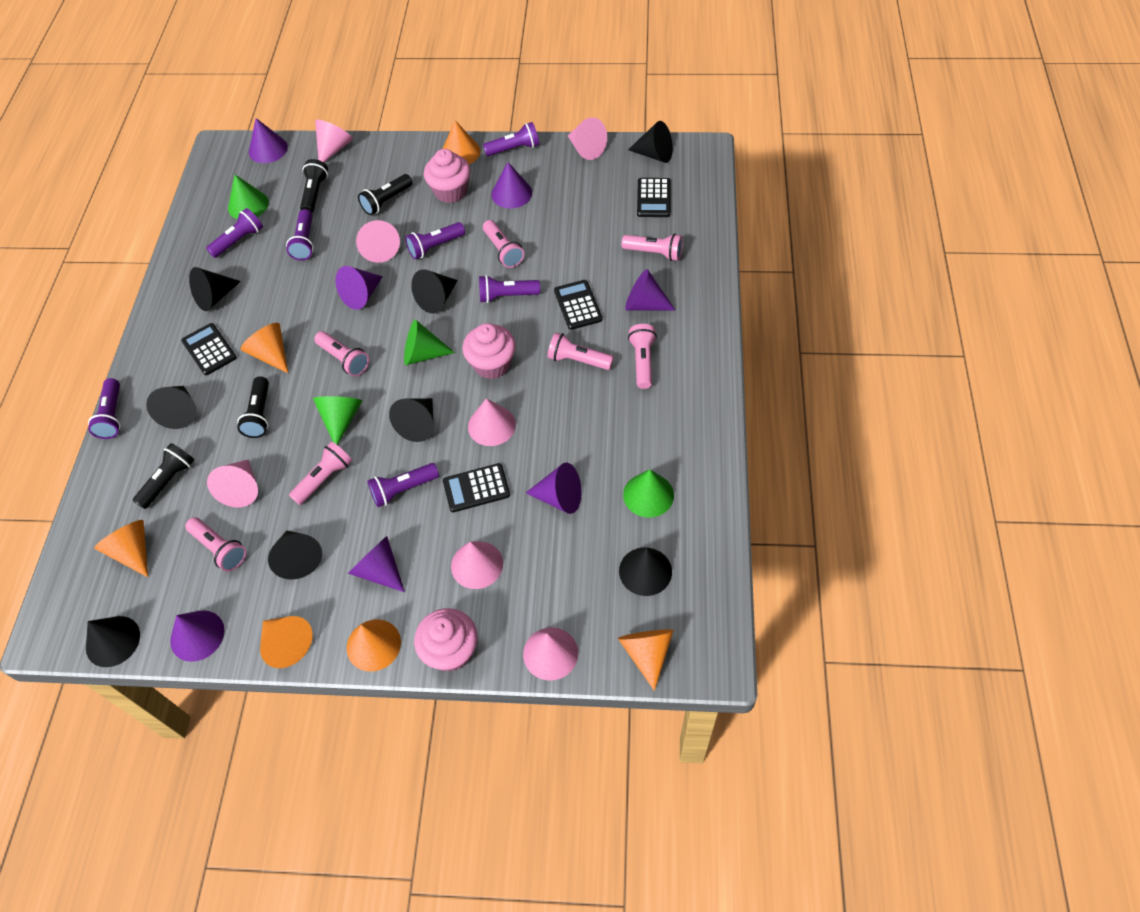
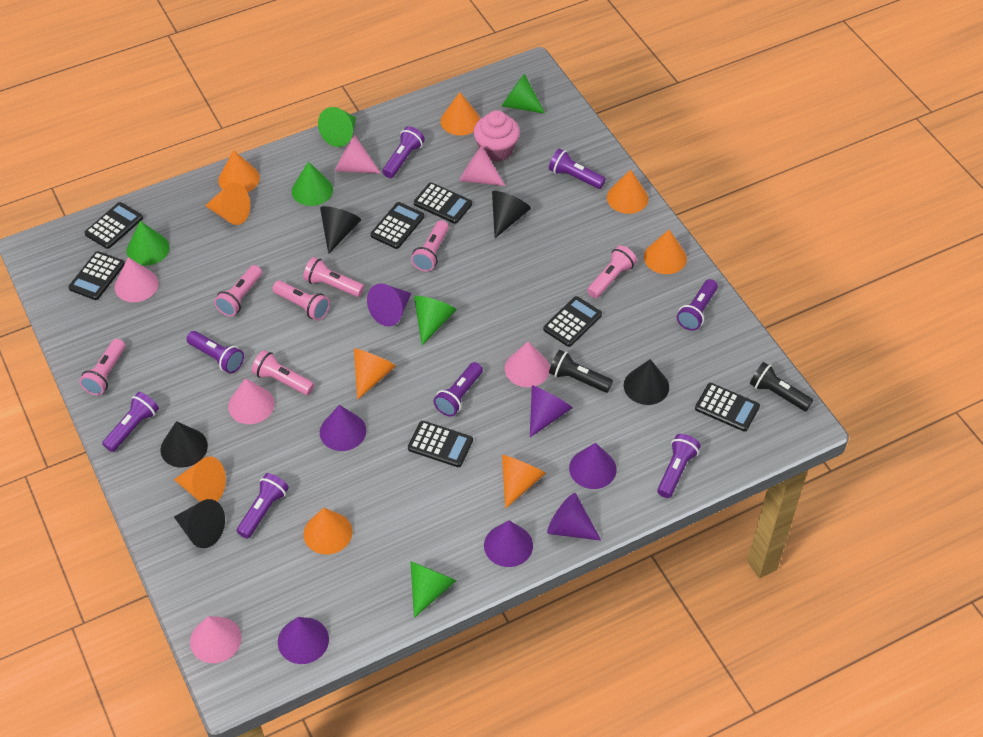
black calculator: [181,323,237,375] [443,463,510,512] [554,280,602,330] [637,178,670,217] = 4 -> [68,251,125,300] [84,202,143,249] [371,202,424,249] [408,421,473,467] [414,183,472,224] [543,296,602,347] [695,383,760,432] = 7
black cone: [86,616,140,667] [146,386,197,429] [189,267,241,311] [268,530,322,580] [389,398,434,442] [411,269,458,314] [619,547,672,596] [628,121,673,163] = 8 -> [160,421,208,468] [174,499,225,548] [320,206,361,254] [492,191,531,238] [624,359,669,405] = 5
black flashlight: [133,443,194,509] [237,376,269,438] [300,159,328,213] [358,174,413,215] = 4 -> [549,350,613,393] [750,362,814,411] = 2
green cone: [228,175,269,219] [313,396,362,445] [404,320,455,365] [623,469,674,518] = 4 -> [126,221,170,266] [292,161,333,206] [318,107,356,147] [410,561,457,618] [414,296,457,345] [502,74,545,114] = 6
orange cone: [94,520,148,577] [241,323,288,373] [260,616,313,668] [347,619,401,672] [443,121,481,164] [618,629,674,691] = 6 -> [174,456,226,502] [205,182,250,225] [218,150,260,192] [304,508,352,554] [354,348,396,400] [441,92,480,136] [502,455,546,509] [607,169,648,214] [644,229,687,274] = 9
pink cone: [207,460,258,507] [315,120,353,163] [356,220,400,263] [451,541,503,589] [468,398,516,446] [523,627,578,681] [568,117,607,160] = 7 -> [115,257,158,302] [190,616,241,663] [228,378,275,424] [335,135,380,173] [460,146,505,186] [505,342,550,387] = 6
pink cupcake: [414,608,478,672] [424,149,471,203] [462,323,516,379] = 3 -> [474,110,520,162] = 1
purple flashlight: [88,378,121,439] [206,208,263,258] [286,209,314,261] [367,463,439,507] [405,222,465,259] [479,275,540,303] [483,122,539,156] = 7 -> [102,392,159,452] [187,331,244,374] [237,473,289,539] [382,126,425,178] [434,362,483,417] [549,149,606,189] [657,434,701,498] [677,279,718,331] = 8

